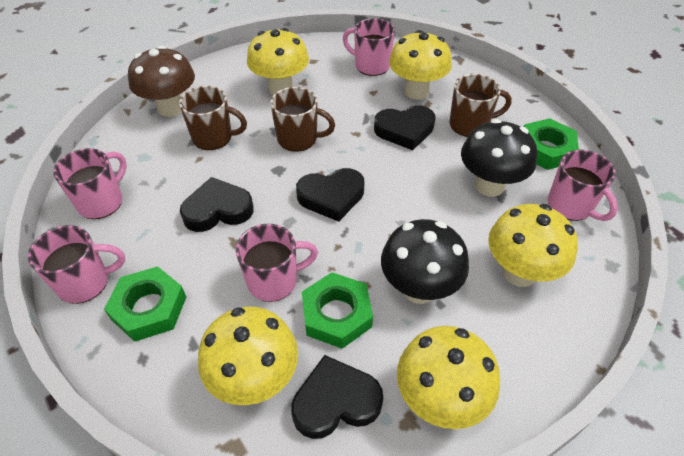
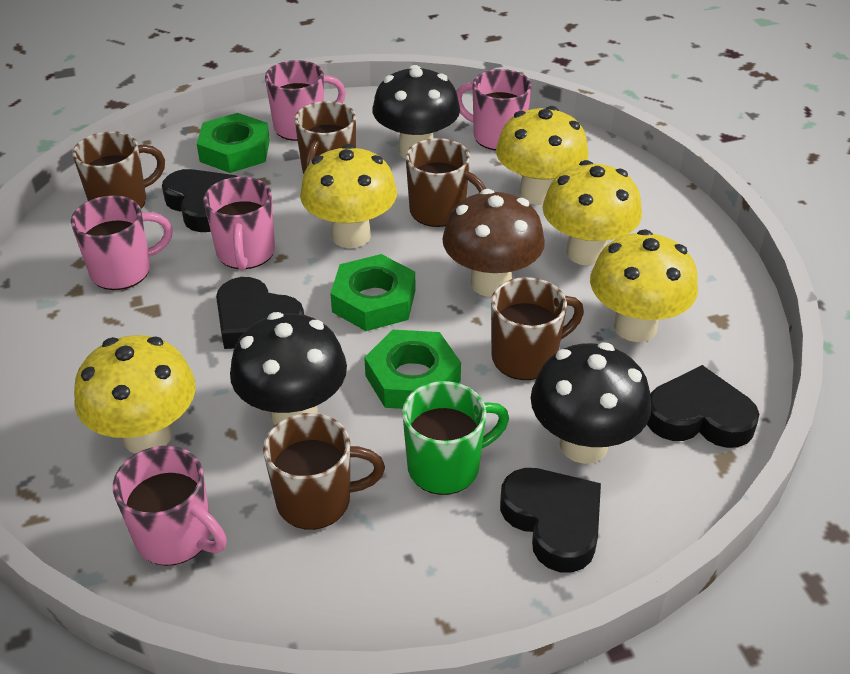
black mushroom: [381,219,469,304] [461,119,537,197] = 2 -> [230,312,347,425] [373,65,460,159] [531,342,651,464] = 3
brown mug: [179,86,247,150] [270,87,335,152] [449,74,512,137] = 3 -> [72,131,165,209] [263,413,385,530] [294,101,356,174] [406,138,486,227] [491,277,584,380] = 5
green mug: none = 0 -> [402,381,509,495] = 1

